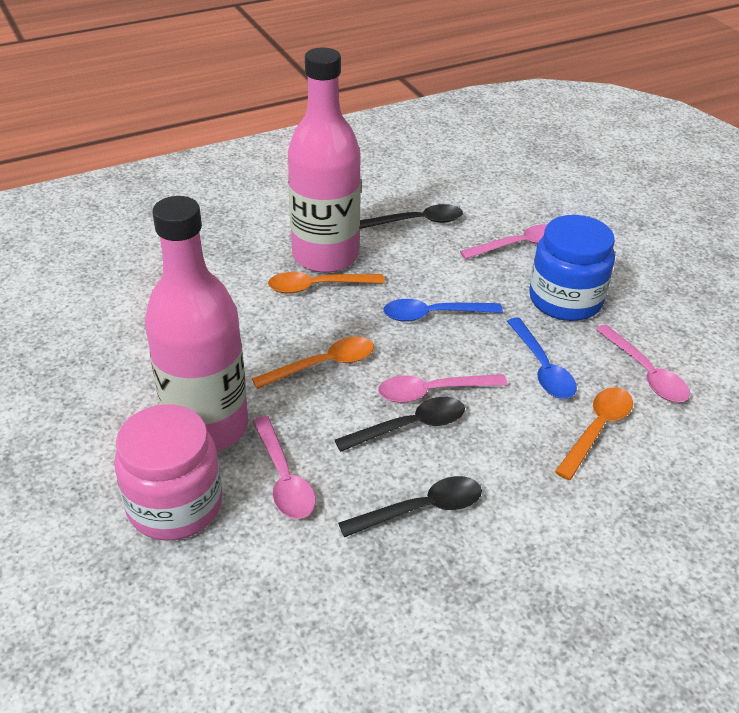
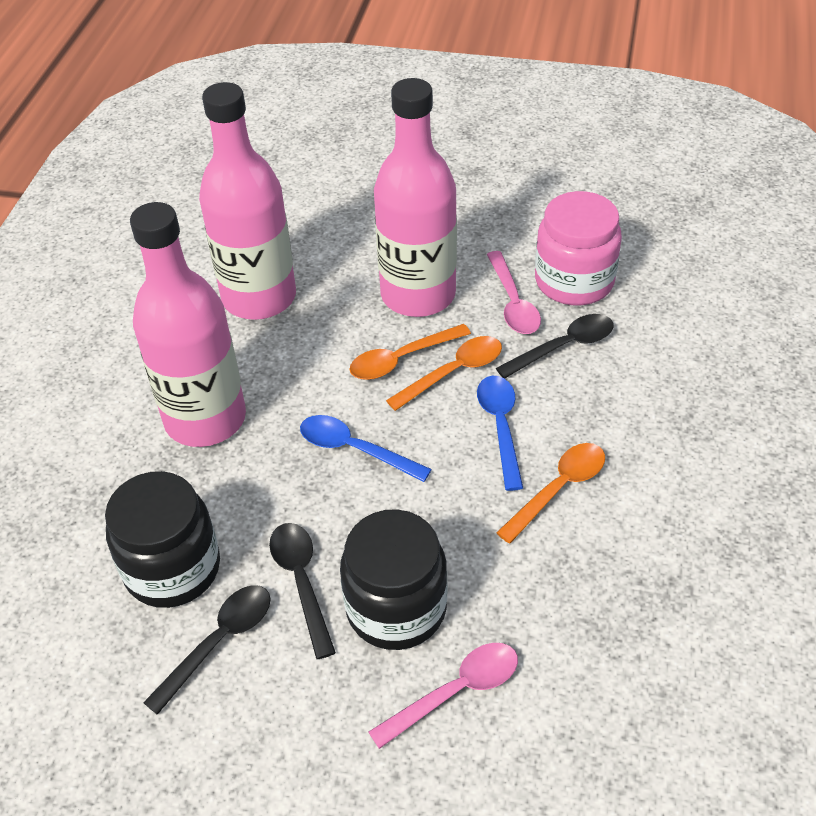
black jar: none = 0 -> [105,471,220,608] [340,509,447,650] = 2
blue jar: [529,215,615,321] = 1 -> none = 0
pink bottle: [145,196,248,451] [288,48,361,273] = 2 -> [130,202,246,447] [199,82,296,320] [374,78,457,317] = 3
pink spoon: [253,416,316,519] [378,374,507,403] [460,224,547,259] [595,324,690,402] = 4 -> [368,643,518,749] [487,251,541,334] = 2

